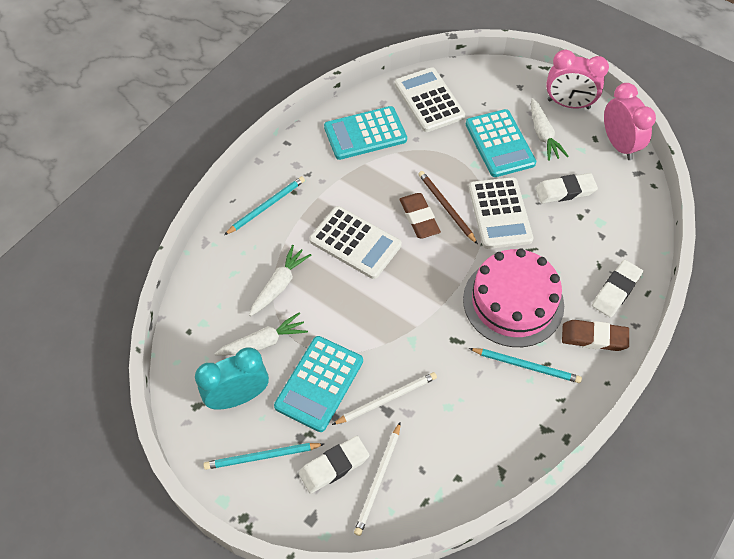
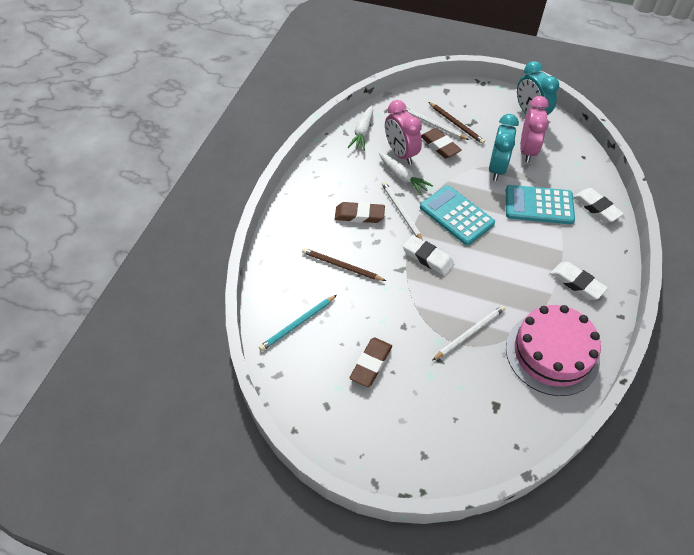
brown eraser: [399,193,441,239] [562,320,629,351] = 2 -> [335,202,385,223] [349,337,392,387] [421,128,461,158] = 3
brown pencil: [418,171,478,244] = 1 -> [302,248,386,281] [429,102,485,144] = 2
turquoise calculator: [274,336,363,432] [324,106,407,160] [466,109,536,177] = 3 -> [420,185,495,245] [506,185,575,224] = 2
turquoise clock: [195,347,269,410] = 1 -> [489,114,519,181] [517,61,559,115] = 2
turquoise pencil: [203,443,324,470] [224,176,305,235] [469,348,582,383] = 3 -> [259,295,337,351] = 1
white calculator: [309,206,402,279] [395,67,465,132] [469,177,534,249] = 3 -> none = 0
white carrot: [214,313,308,356] [249,245,311,316] [531,98,568,161] = 3 -> [348,105,373,151] [379,152,433,195] = 2
white pencil: [332,372,437,425] [354,422,401,536] = 2 -> [382,182,423,240] [405,108,469,140] [432,306,505,361] = 3

